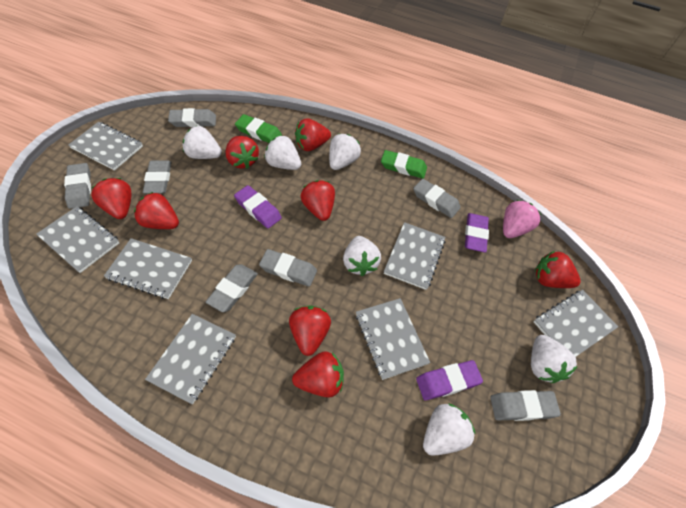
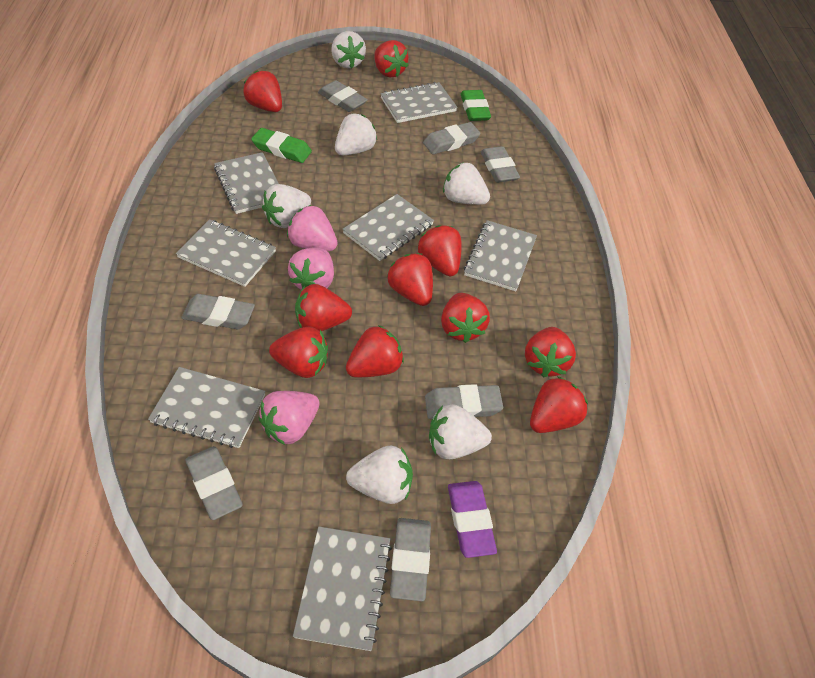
pink strawberry: [503,200,541,238] = 1 -> [259,391,319,445] [287,205,338,251] [288,247,334,290] = 3
purple eraser: [234,185,282,228] [416,360,483,400] [465,213,489,253] = 3 -> [448,481,497,558] = 1
red strawberry: [91,178,132,219] [134,192,179,229] [226,136,259,169] [289,306,331,356] [292,351,344,397] [295,118,331,151] [300,180,335,221] [535,251,581,288] = 8 -> [243,71,282,112] [269,327,328,378] [295,284,352,331] [346,325,404,377] [374,40,409,78] [387,253,433,306] [418,225,462,276] [441,293,490,343] [525,327,576,378] [530,376,588,433] = 10

